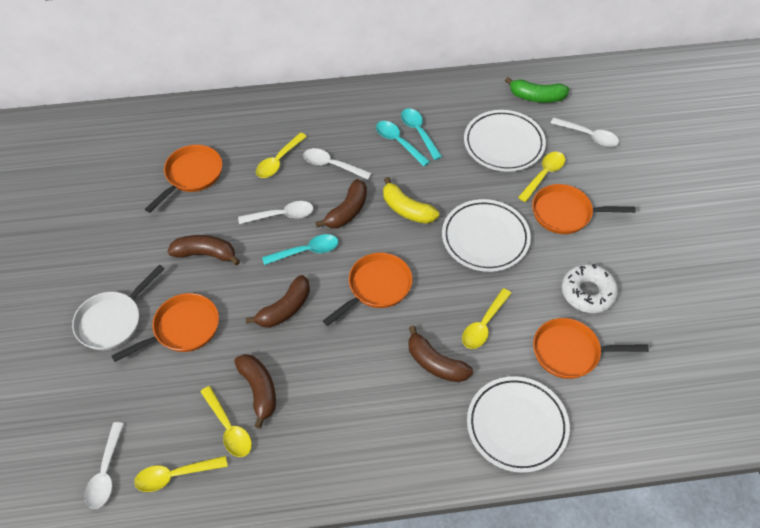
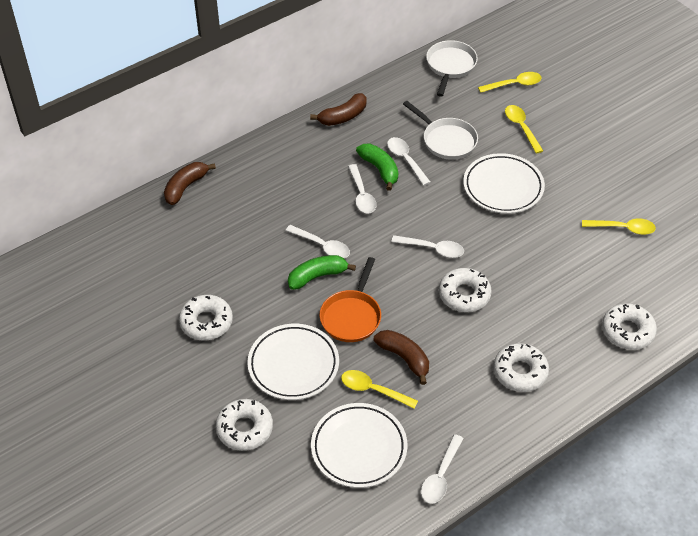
brown banana: [168,235,240,265] [234,354,276,429] [246,275,310,328] [315,179,367,228] [408,325,473,382] = 5 -> [164,162,216,205] [310,93,367,126] [374,330,429,385] = 3
green banana: [505,77,569,103] = 1 -> [288,255,356,290] [356,144,398,191] = 2
orange pan: [111,293,219,362] [145,145,222,213] [323,253,412,326] [532,184,636,234] [533,318,649,379] = 5 -> [319,257,381,342] = 1
turquoise spoon: [262,234,338,265] [376,121,430,166] [401,108,442,160] = 3 -> none = 0
white donut: [562,264,618,313] = 1 -> [179,295,233,340] [216,399,273,451] [439,268,492,312] [494,343,549,392] [602,304,657,350] = 5
white pan: [72,265,165,350] = 1 -> [403,101,478,160] [426,40,478,96] = 2
white spoon: [84,422,124,509] [238,201,313,224] [303,148,372,180] [551,118,619,147] = 4 -> [285,225,350,258] [348,164,377,213] [387,137,431,186] [391,235,464,258] [421,434,464,504] = 5
yellow banana: [383,177,439,224] = 1 -> none = 0
yellow spoon: [134,456,228,492] [200,386,252,457] [256,133,307,178] [462,288,512,349] [518,152,565,202] = 5 -> [341,370,418,409] [478,72,542,93] [505,105,543,153] [582,218,656,235] = 4

